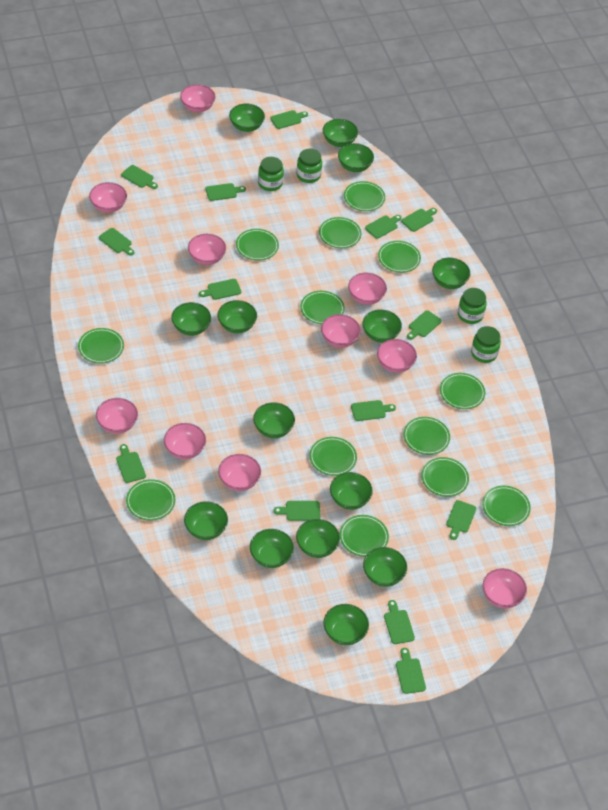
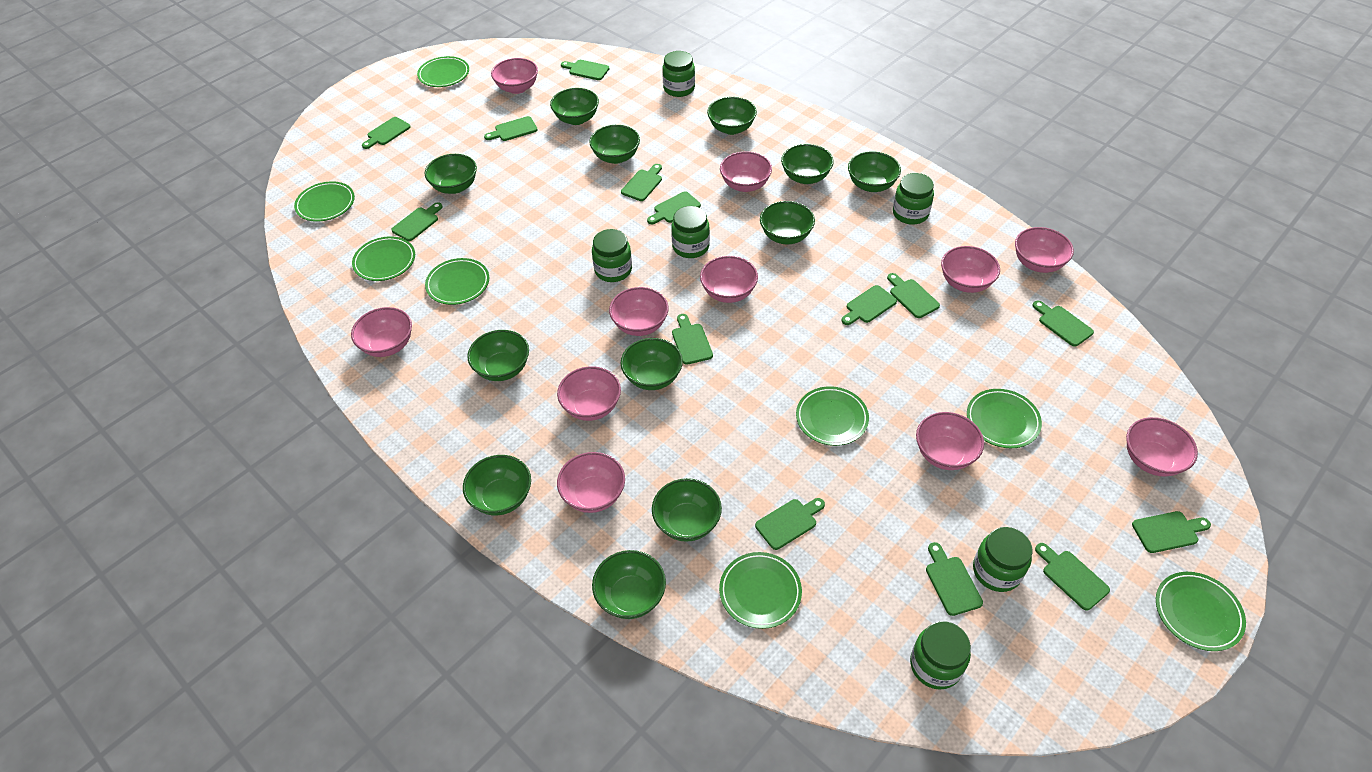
green bowl: [171,302,211,336] [184,501,228,540] [218,300,257,333] [229,104,265,132] [250,529,294,568] [253,402,295,438] [296,519,340,558] [323,119,358,147] [323,604,369,645] [330,472,373,510] [338,143,374,172] [362,309,402,343] [363,547,407,587] [432,257,470,289] = 14 -> [425,154,477,194] [463,455,531,515] [467,330,529,381] [550,88,599,125] [589,125,640,164] [592,550,666,619] [621,338,683,390] [652,478,722,542] [707,97,757,135] [760,201,815,244] [781,144,834,184] [848,152,901,192] = 12
green jar: [258,157,284,191] [297,149,322,183] [458,288,487,324] [471,326,501,363] = 4 -> [592,229,632,282] [662,51,695,97] [671,206,710,258] [893,173,934,225] [910,621,971,690] [973,527,1033,592] = 6
green plate: [78,328,124,364] [126,479,175,521] [236,229,279,261] [300,291,345,324] [309,437,357,476] [319,217,361,248] [340,515,389,557] [344,181,385,211] [378,241,421,273] [403,417,450,455] [421,457,469,497] [440,373,485,409] [482,486,531,526] = 13 -> [294,181,355,222] [352,236,415,281] [417,56,469,87] [425,258,489,305] [719,552,802,629] [796,386,869,446] [967,389,1042,448] [1156,572,1246,651] = 8
pink bowl: [89,182,127,213] [96,398,138,434] [164,423,206,459] [180,84,215,112] [188,234,226,265] [218,454,261,491] [321,314,361,348] [348,273,387,305] [377,339,417,373] [483,568,527,608] = 10 -> [351,307,412,357] [491,58,538,94] [557,366,621,421] [557,452,625,513] [609,287,668,336] [700,256,758,303] [720,151,772,192] [916,412,984,470] [941,246,1000,293] [1015,227,1074,273] [1126,417,1198,476] = 11

